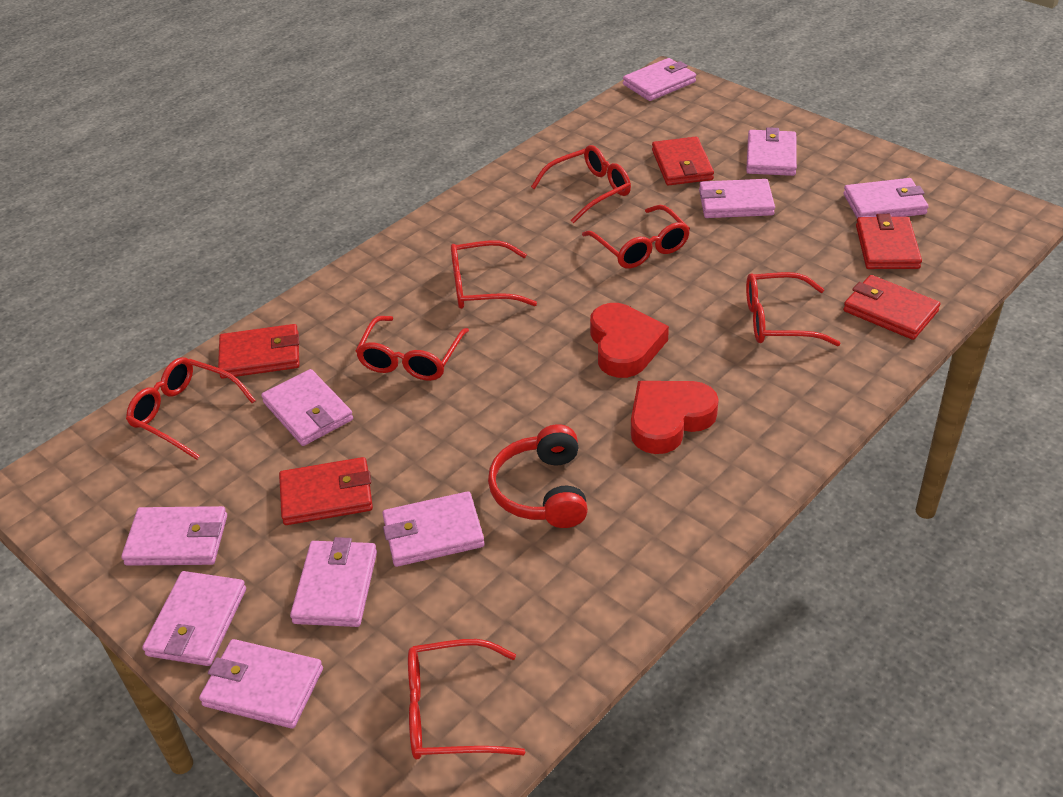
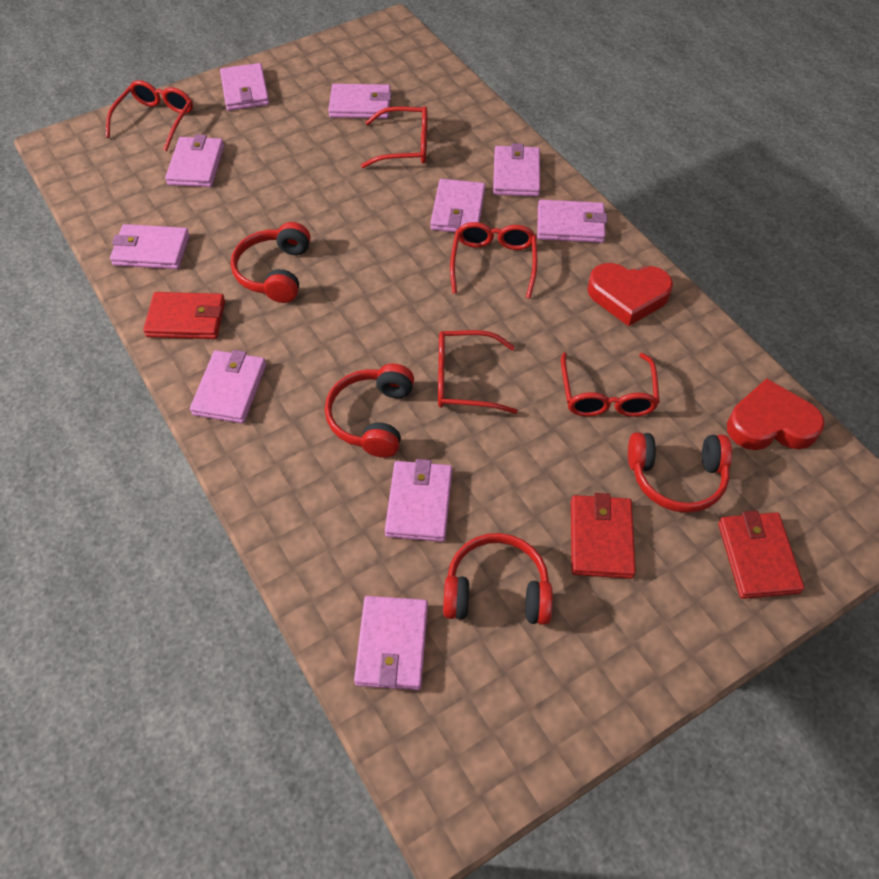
red glasses: [126,357,256,460] [356,316,469,381] [408,639,525,759] [451,240,537,309] [531,145,631,224] [582,205,690,268] [746,272,841,346] = 7 -> [106,80,193,151] [361,106,428,168] [438,330,518,414] [450,222,537,299] [561,353,660,417] = 5
red headphones: [488,424,588,528] = 1 -> [231,222,311,303] [325,364,414,458] [443,533,553,625] [628,432,732,513] = 4
red wallet: [218,324,300,378] [279,457,373,525] [652,137,714,186] [843,275,940,340] [856,214,922,269] = 5 -> [143,292,225,339] [571,493,636,579] [718,511,804,599] = 3

